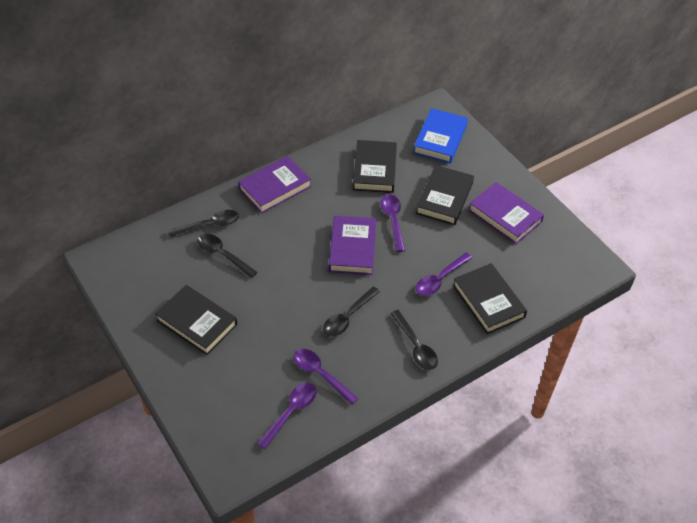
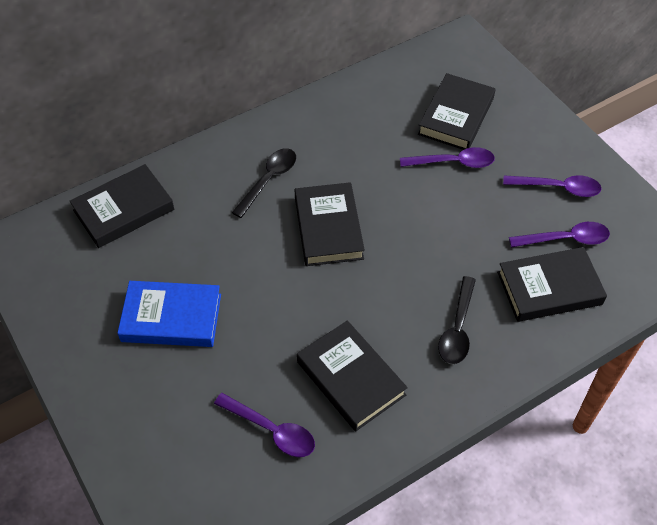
black book: [155,285,237,355] [353,140,397,193] [416,165,474,225] [453,263,527,334] = 4 -> [70,164,174,248] [295,182,365,266] [297,320,408,432] [418,73,496,150] [497,247,607,322] = 5
black spoon: [168,210,239,238] [197,234,258,278] [323,286,380,336] [390,310,438,370] = 4 -> [232,148,296,218] [438,276,476,364] = 2
purple book: [238,156,311,214] [329,216,376,275] [469,182,544,244] = 3 -> none = 0

